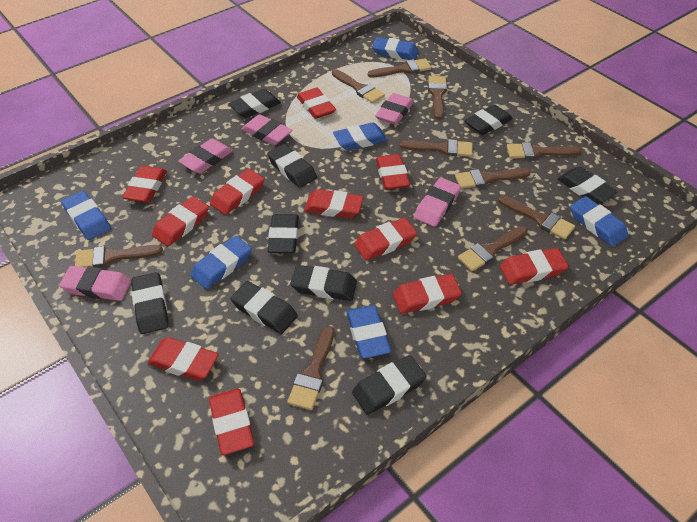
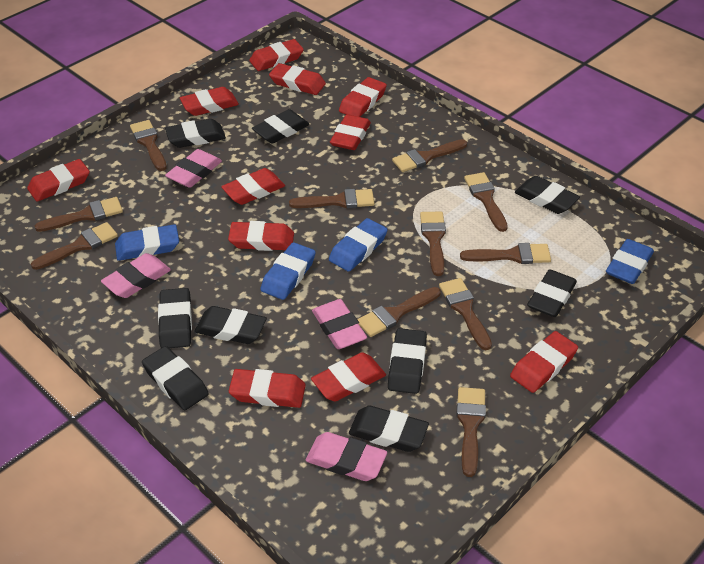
blue eraser: [61,191,111,240] [191,236,252,289] [333,123,387,150] [346,306,391,359] [372,37,419,60] [570,196,628,247] = 6 -> [115,224,179,261] [260,242,316,300] [329,218,388,272] [606,239,654,284] = 4
brown brush: [75,245,163,268] [287,326,334,410] [332,69,385,103] [368,58,432,77] [399,139,473,157] [428,76,447,119] [455,168,530,189] [458,226,528,271] [498,195,575,239] [507,142,581,159] = 10 -> [31,222,118,270] [35,197,123,232] [130,120,167,171] [289,189,375,208] [357,287,441,337] [392,139,467,172] [420,211,446,276] [439,278,492,350] [456,387,486,477] [460,243,551,264] [464,172,508,232] = 11
pink eraser: [59,266,131,301] [178,138,233,174] [242,114,292,145] [375,93,414,125] [414,178,461,227] = 5 -> [101,253,171,298] [165,149,222,188] [306,432,387,481] [312,299,367,349] = 4

